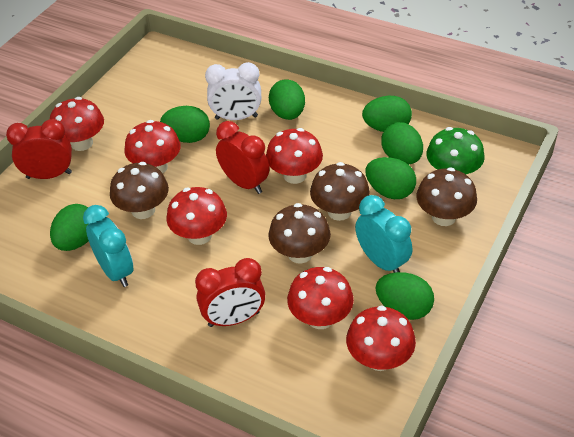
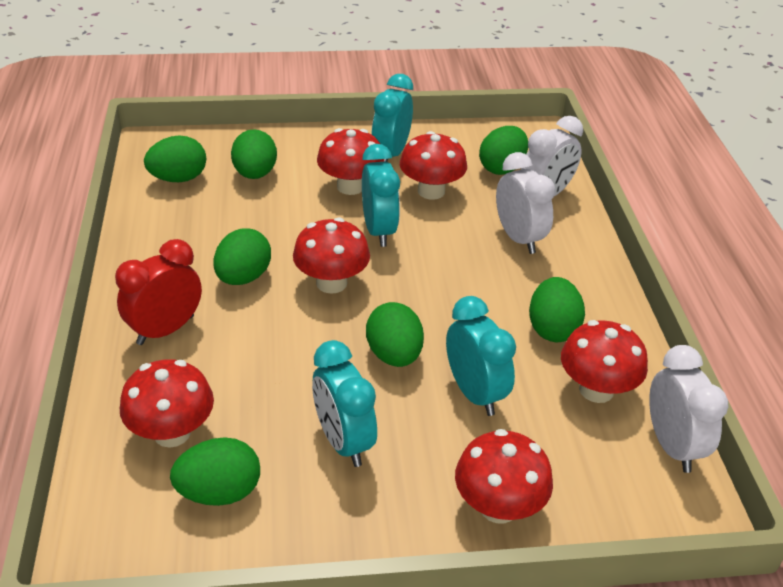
brown mushroom: [110,162,169,219] [268,203,331,263] [310,162,370,221] [416,167,477,226] = 4 -> none = 0
green mushroom: [426,127,485,174] = 1 -> none = 0
red clock: [6,119,72,179] [195,258,265,327] [216,121,269,194] = 3 -> [115,239,202,345] = 1
turquoise clock: [83,205,134,287] [355,195,412,273] = 2 -> [312,340,377,467] [362,144,400,247] [371,74,413,162] [446,296,516,416] = 4
white clock: [205,62,261,120] = 1 -> [496,152,555,254] [521,116,583,196] [649,345,728,473] = 3

